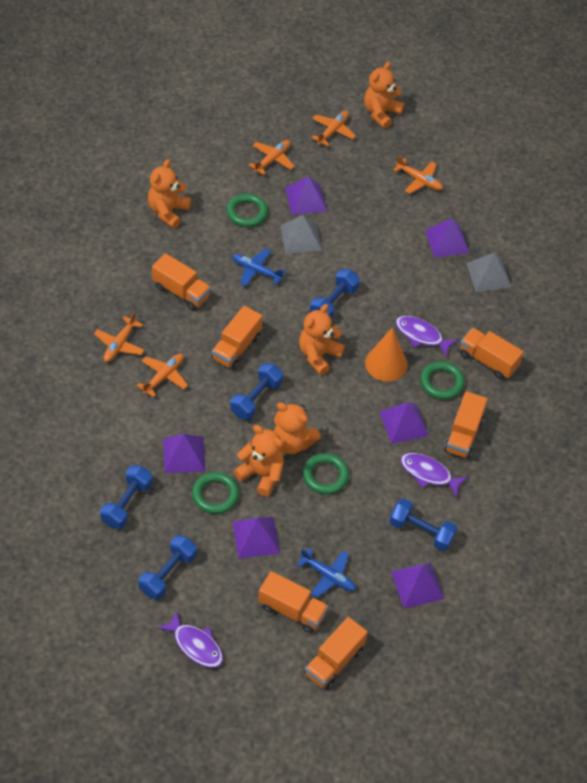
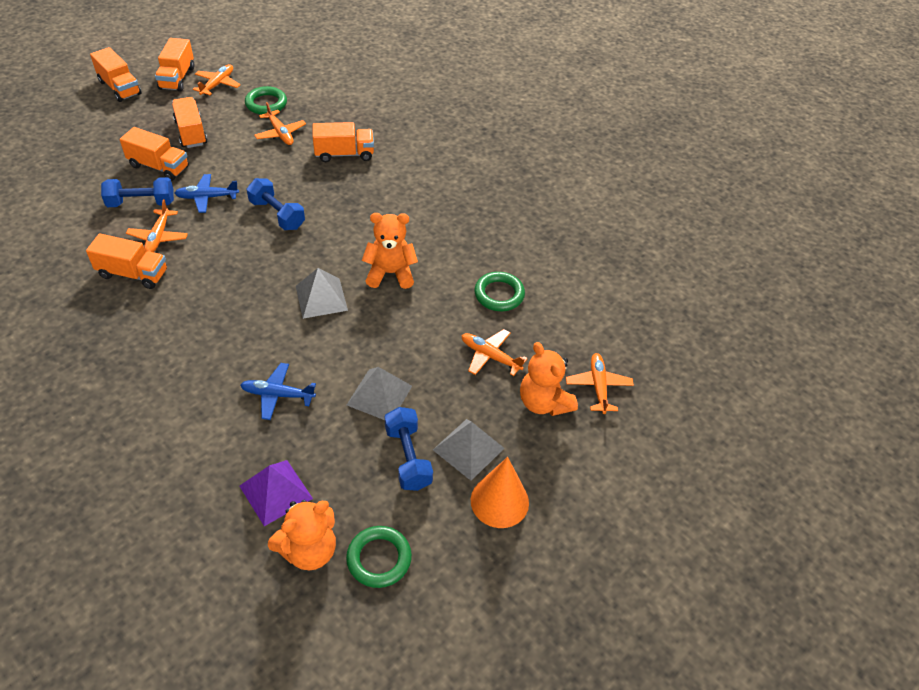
blue dumbbell: [100,465,153,529] [138,535,197,600] [230,363,283,420] [310,269,360,319] [389,498,458,551] = 5 -> [101,177,174,207] [247,178,305,230] [385,407,433,491] = 3
green ring: [192,472,239,514] [226,194,268,227] [302,453,349,495] [420,361,465,400] = 4 -> [245,86,287,115] [346,526,412,588] [474,272,525,311] = 3
grey pyramid: [280,215,322,254] [466,253,511,292] = 2 -> [296,268,348,319] [347,367,412,420] [433,419,505,481] = 3
orange teddy bear: [148,159,191,228] [234,425,284,496] [274,402,321,454] [299,304,345,375] [364,61,404,129] = 5 -> [268,500,336,571] [362,213,418,289] [520,342,578,416] = 3
purple fish: [157,610,223,668] [395,316,458,357] [400,453,468,497] = 3 -> none = 0
purple pyramid: [163,434,206,473] [233,517,280,559] [285,176,327,215] [379,402,429,444] [391,562,444,609] [425,218,470,258] = 6 -> [240,460,313,526] = 1

